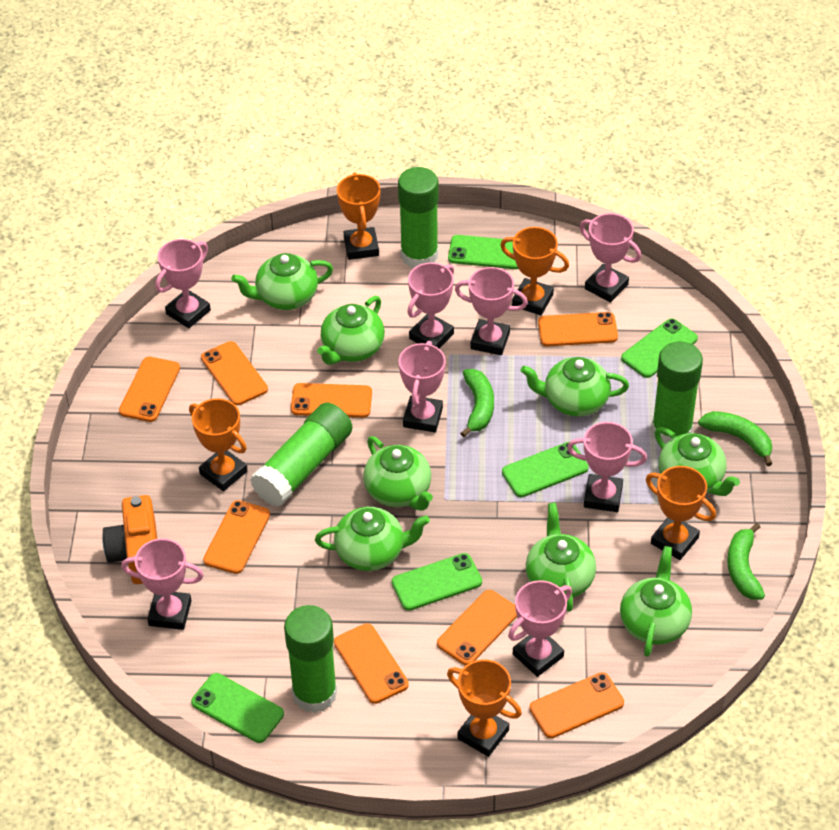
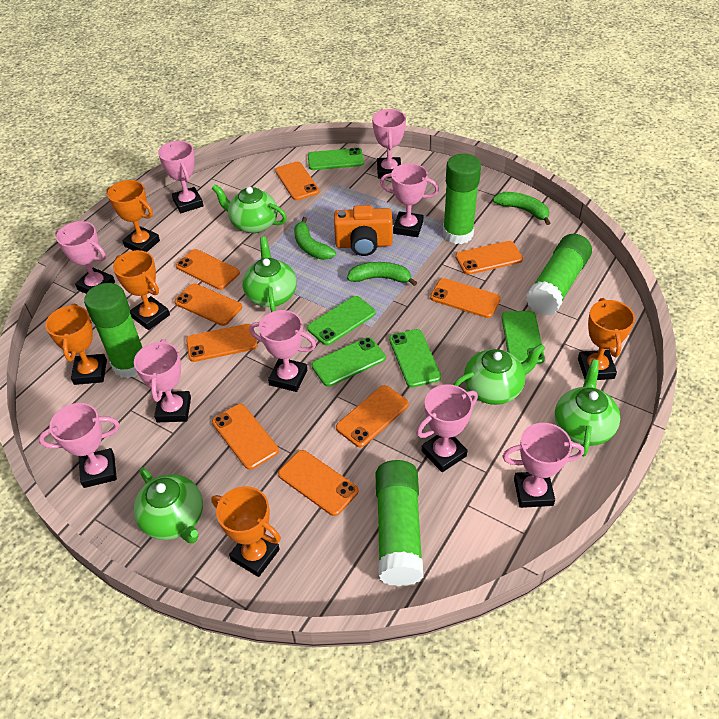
green teapot: [231,253,333,310] [315,507,430,571] [317,296,385,365] [363,436,433,511] [520,357,629,417] [526,503,596,612] [620,546,692,657] [655,427,740,496] = 8 -> [133,468,203,543] [212,184,287,233] [242,237,297,312] [453,344,545,405] [555,360,620,456] = 5
orange phone: [119,357,180,422] [201,341,268,405] [203,500,270,574] [291,383,372,418] [334,623,409,704] [437,590,517,665] [529,672,624,738] [538,312,618,346] = 8 -> [174,283,242,326] [176,249,240,290] [186,324,257,362] [212,404,279,470] [275,162,319,200] [278,450,358,516] [336,385,409,447] [430,278,501,318] [455,241,523,275] = 9
pink trophy: [121,538,204,630] [155,239,211,328] [398,341,446,432] [407,263,454,348] [455,267,528,355] [508,580,572,677] [567,422,647,512] [580,213,641,303] = 8 -> [39,403,119,488] [55,221,115,294] [134,339,191,422] [158,141,203,213] [249,310,316,392] [372,109,406,178] [380,163,439,237] [416,384,478,472] [503,423,584,508] = 9

